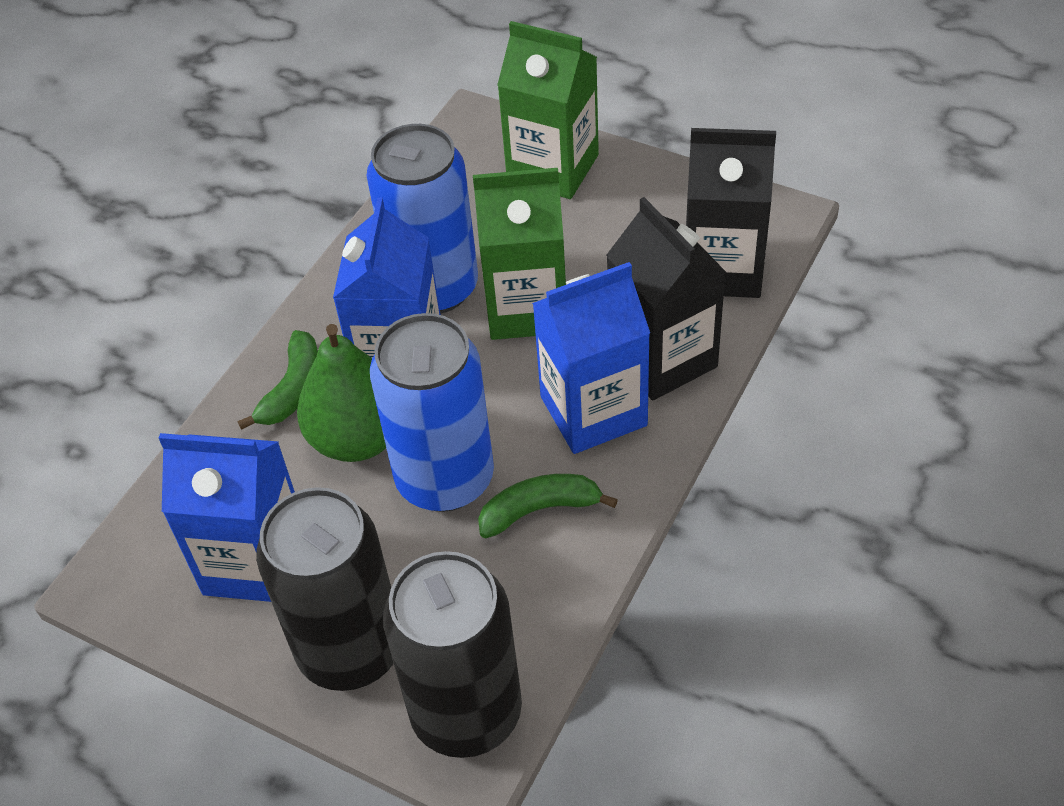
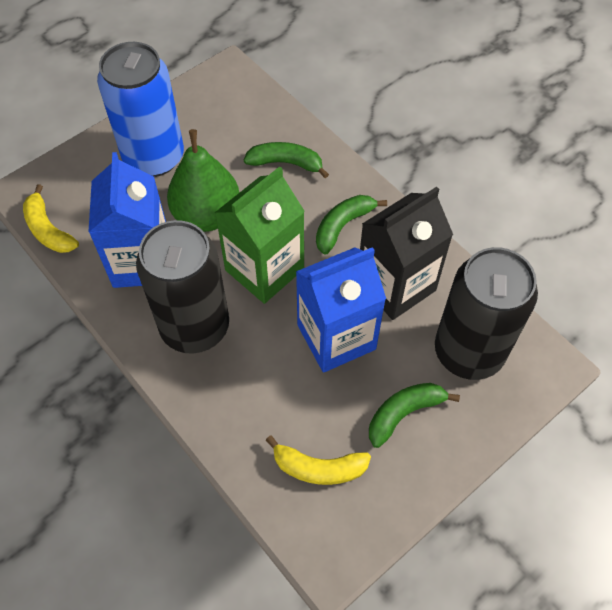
black carton: [606,197,726,400] [686,128,776,298] = 2 -> [360,187,453,320] = 1
blue can: [367,124,478,314] [370,313,494,512] = 2 -> [97,42,184,177] = 1
blue carton: [159,433,295,602] [333,197,441,358] [532,262,650,454] = 3 -> [88,152,166,288] [296,247,386,373] = 2
green banana: [237,330,318,430] [478,474,618,538] = 2 -> [244,142,329,178] [316,195,387,255] [369,383,460,448] = 3
green carton: [473,168,566,340] [497,21,599,199] = 2 -> [215,166,305,304] = 1
yellow banana: none = 0 -> [23,184,79,253] [266,435,371,485] = 2

